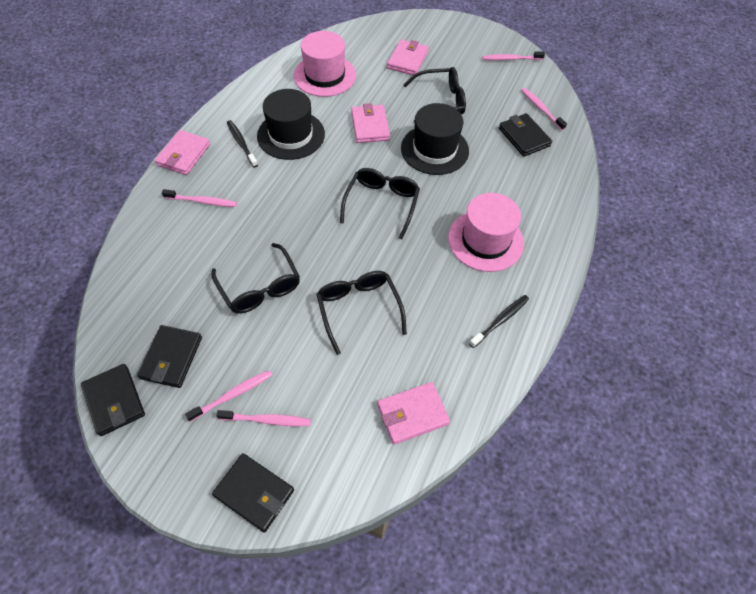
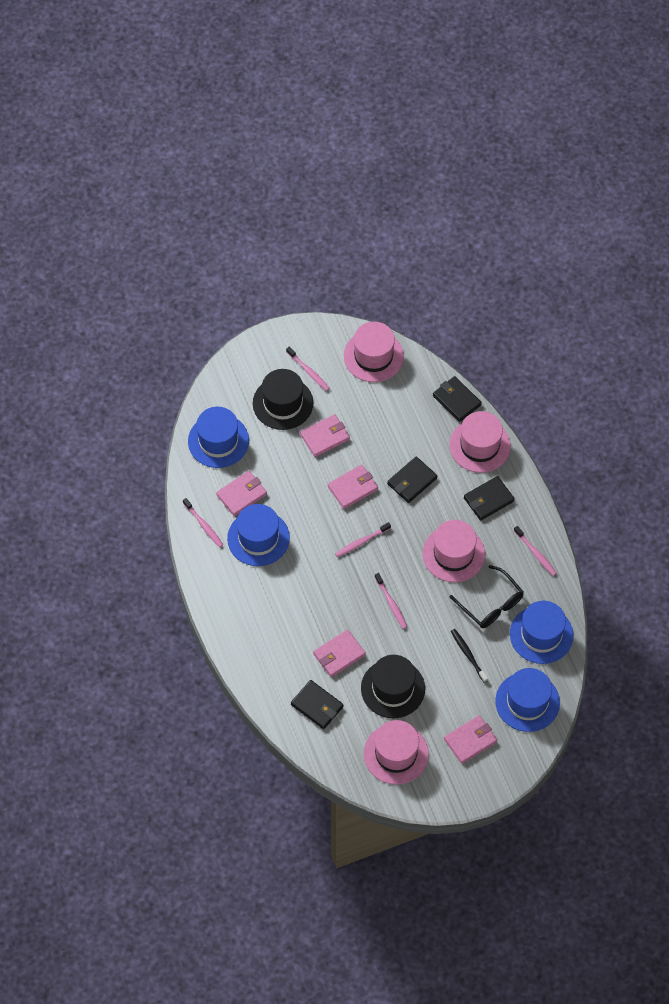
black glasses: [211,243,300,313] [316,271,407,355] [340,168,420,239] [403,67,466,123] = 4 -> [450,565,523,628] = 1
black toothbrush: [227,120,258,167] [469,295,529,348] = 2 -> [451,629,488,683] = 1
blue hat: none = 0 -> [188,407,249,468] [227,504,290,566] [495,668,560,732] [510,601,573,664] = 4
pink hat: [294,31,356,97] [448,193,524,272] = 2 -> [344,322,404,382] [364,720,429,785] [423,520,485,582] [449,411,511,473] = 4
pink wallet: [155,130,210,175] [351,103,390,143] [377,382,450,445] [387,40,429,75] = 4 -> [216,471,267,516] [300,414,350,457] [313,630,366,677] [328,465,378,509] [444,715,497,764] = 5

